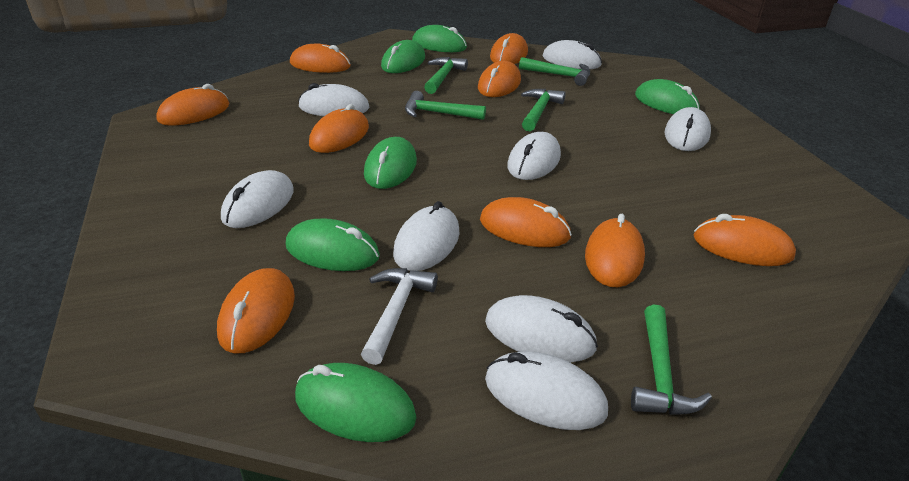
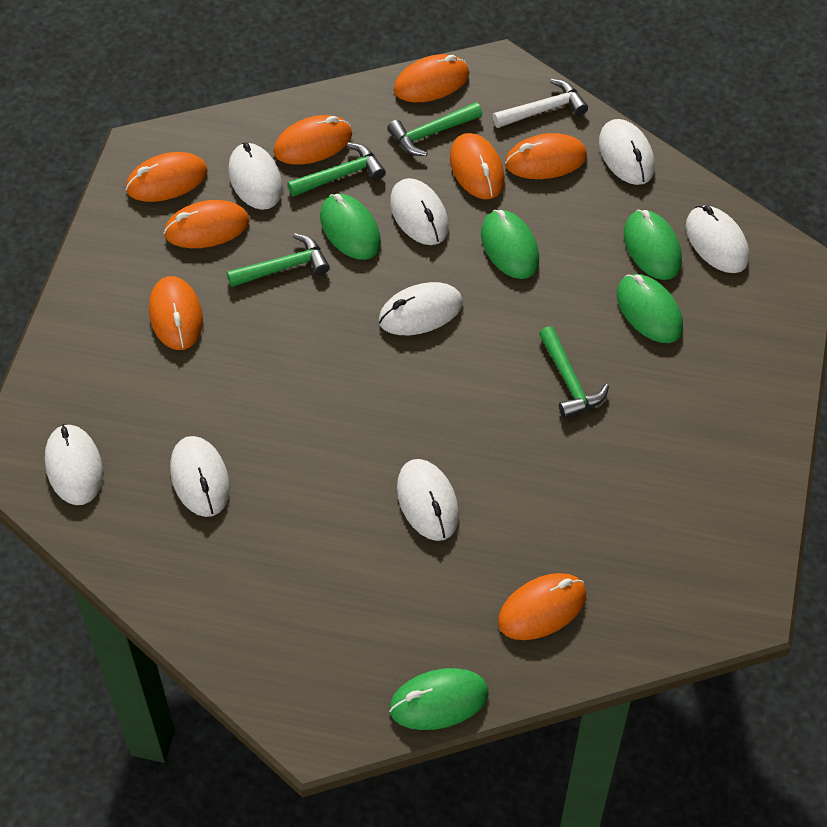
green hammer: [405,91,486,120] [424,57,468,94] [519,57,590,86] [521,89,566,131] [631,304,712,415] = 5 -> [227,233,330,287] [287,143,386,197] [387,102,482,156] [539,326,609,419] = 4
green mouse: [286,218,380,271] [295,363,417,442] [364,137,417,189] [381,40,425,73] [412,25,467,52] [635,79,700,114] = 6 -> [320,194,381,260] [389,668,489,730] [481,210,539,279] [617,274,683,343] [624,210,682,280] = 5
orange mouse: [156,84,229,126] [217,268,295,353] [290,44,351,73] [309,104,369,153] [478,61,521,97] [480,197,572,247] [490,33,528,64] [585,214,645,287] [693,214,796,266] = 9 -> [126,152,208,202] [149,276,203,350] [164,200,249,248] [273,115,352,165] [394,54,470,102] [450,133,505,199] [498,573,586,640] [505,133,587,179] = 8

